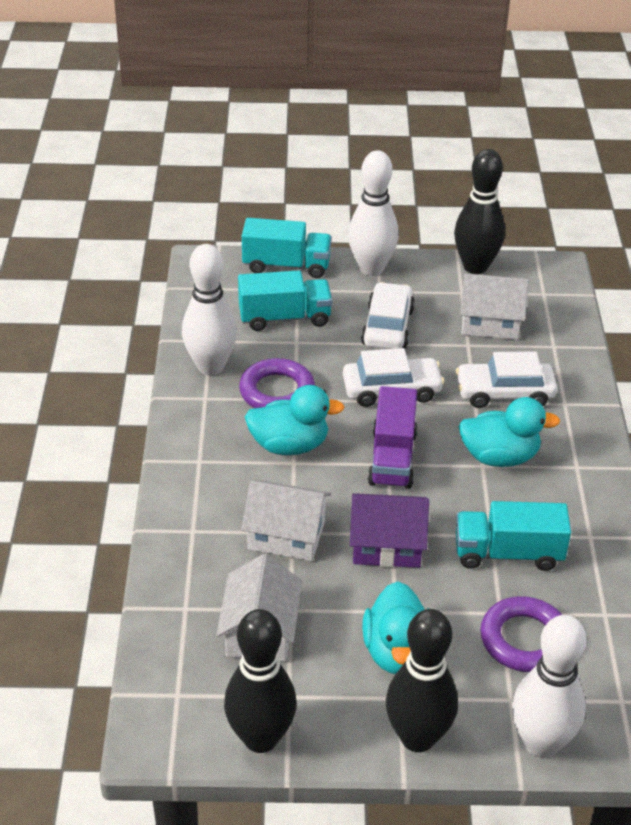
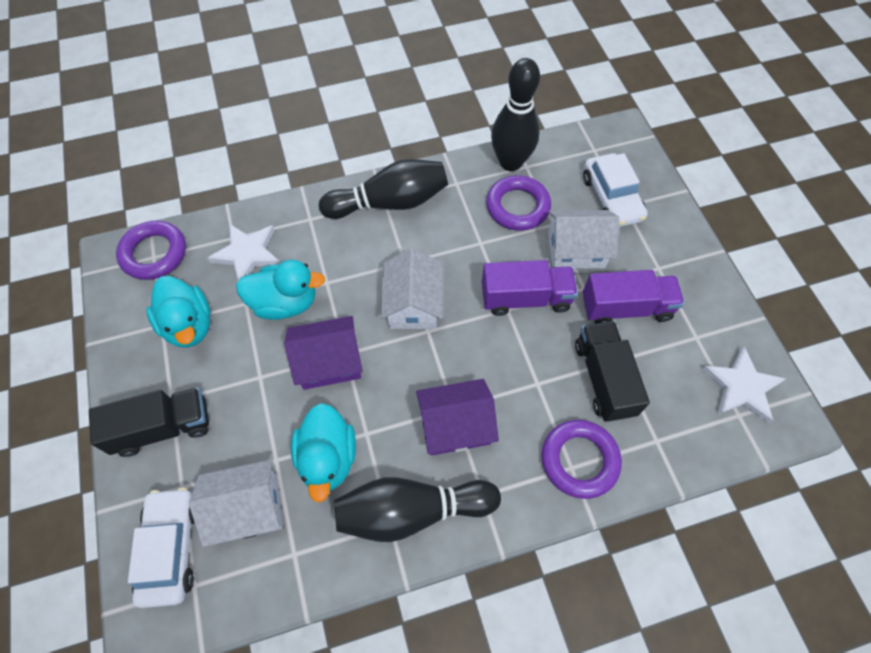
black truck: none = 0 -> [89,388,209,457] [575,321,650,422] = 2
purple house: [350,493,429,568] = 1 -> [284,316,363,390] [416,379,499,455] = 2
purple ring: [239,358,315,408] [480,596,562,672] = 2 -> [116,221,186,280] [486,175,551,231] [541,420,622,499] = 3
purple truck: [368,386,417,489] = 1 -> [482,260,578,316] [583,270,684,324] = 2
turquoise truck: [238,270,332,331] [242,218,332,278] [456,501,571,571] = 3 -> none = 0
white bowling pin: [182,244,237,375] [348,150,399,276] [512,615,587,758] = 3 -> none = 0
white car: [343,348,445,407] [361,282,415,349] [456,352,557,408] = 3 -> [128,488,194,608] [583,153,648,227] = 2
white star: none = 0 -> [208,224,280,281] [701,346,785,424] = 2

